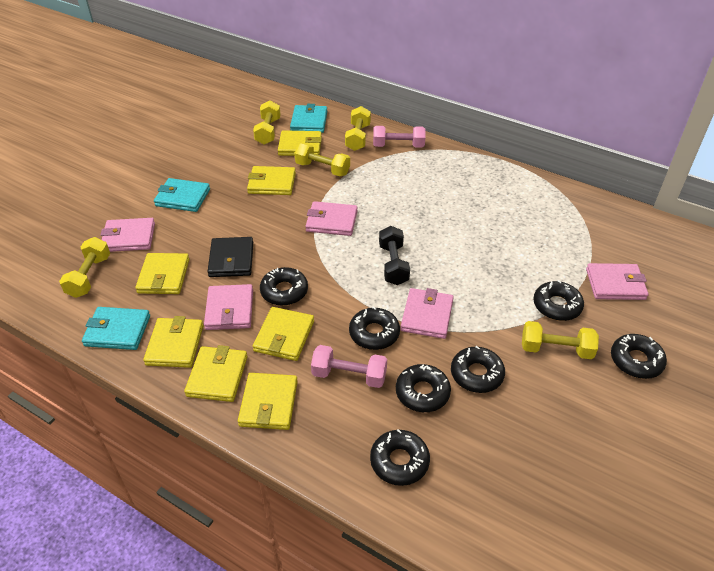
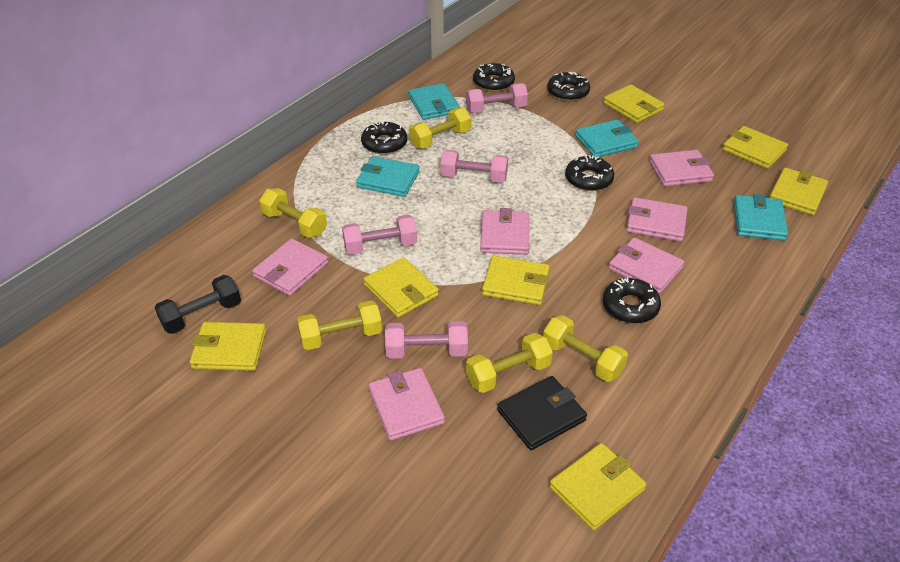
black donut: [260,267,308,306] [349,307,400,350] [370,429,430,486] [396,364,451,412] [451,345,505,393] [533,280,584,321] [611,334,667,379] = 7 -> [361,121,407,154] [473,63,515,92] [547,72,590,101] [565,155,614,191] [602,277,661,323] = 5
pink dumbbell: [311,345,387,388] [373,126,426,148] = 2 -> [342,215,417,255] [385,321,468,359] [440,150,508,183] [466,83,528,113] = 4
pink wallet: [100,218,155,252] [204,284,253,330] [306,201,358,236] [401,288,454,339] [586,263,649,300] = 5 -> [252,238,328,296] [368,368,445,441] [480,208,529,255] [609,237,684,294] [626,197,688,242] [649,150,714,187] = 6
turquoise wallet: [82,307,150,350] [154,178,210,212] [290,104,327,133] = 3 -> [356,156,420,197] [408,83,460,120] [575,120,639,157] [734,194,788,241] = 4

